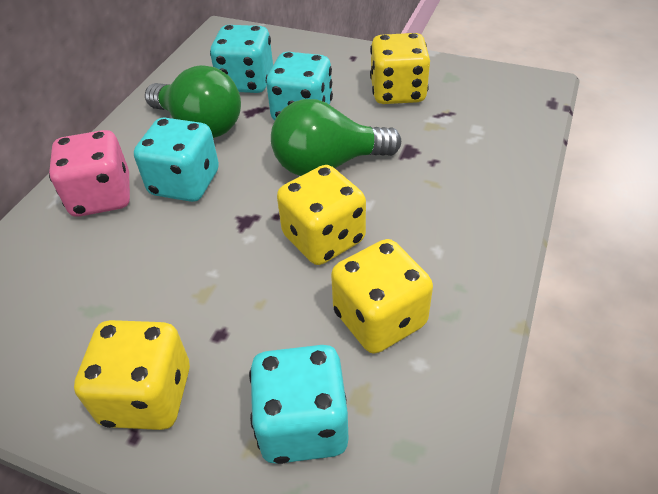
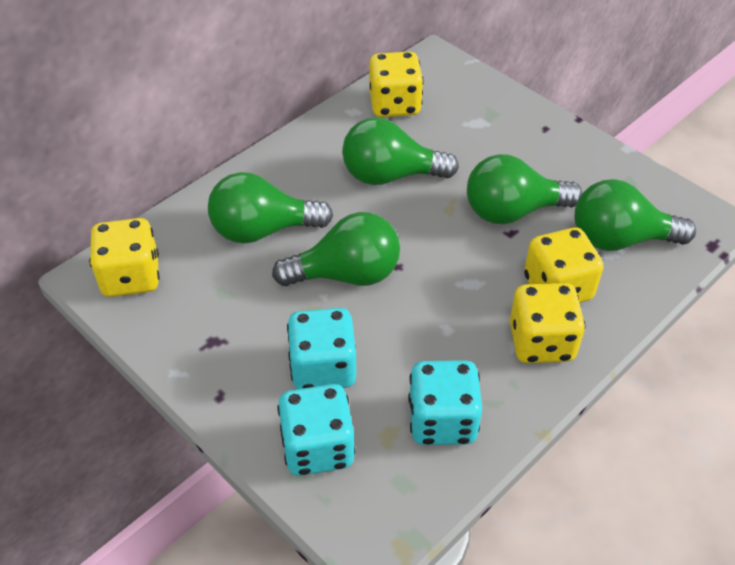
green light bulb: [145,65,241,138] [271,99,401,176] = 2 -> [208,172,333,243] [272,212,400,286] [342,117,459,185] [467,154,582,224] [574,179,696,251] = 5
pink dice: [49,130,130,217] = 1 -> none = 0
turquoise dice: [134,117,219,202] [210,25,273,93] [249,345,349,464] [266,52,333,120] = 4 -> [277,384,356,476] [287,308,356,389] [408,360,482,445] = 3

